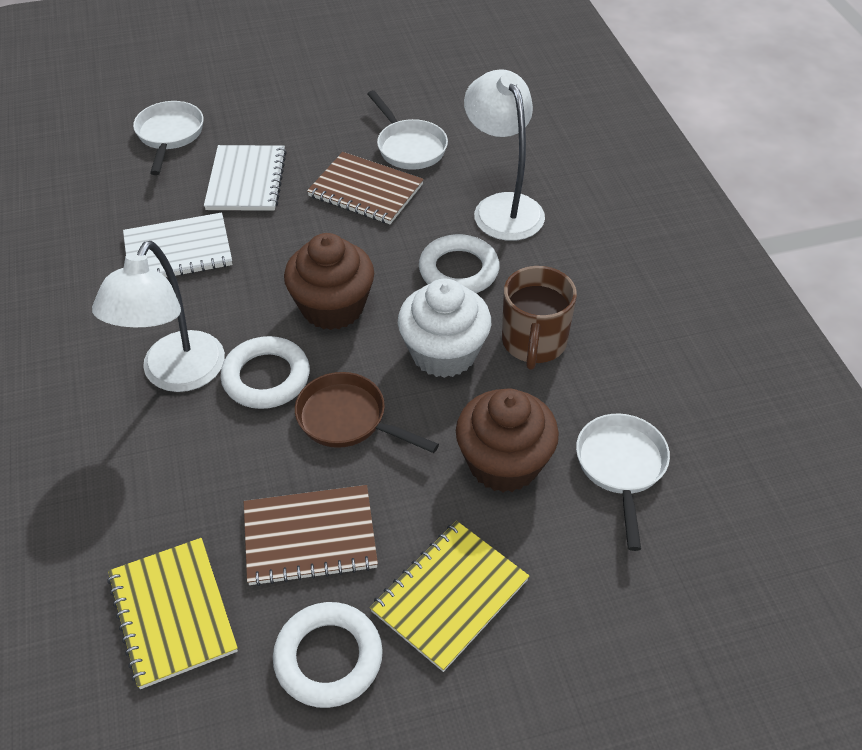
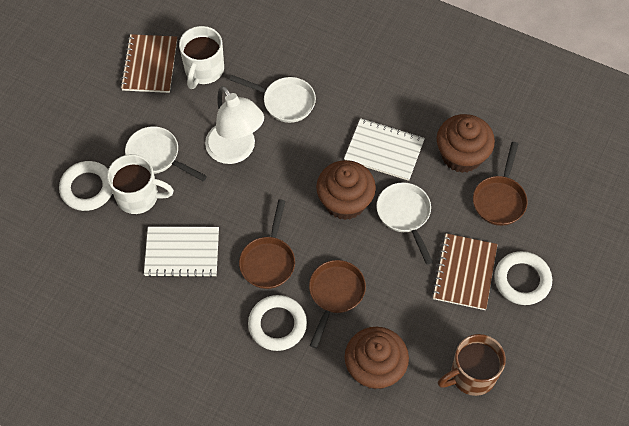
brown cupcake: [284,233,374,330] [456,388,559,492] = 2 -> [316,160,376,220] [345,327,409,390] [437,114,495,173] = 3
brown pan: [295,372,439,453] = 1 -> [239,199,295,289] [309,260,366,348] [473,142,528,226] = 3
white cupcake: [398,279,491,378] = 1 -> none = 0
white lamp: [92,241,225,392] [464,69,545,241] = 2 -> [205,86,264,164] = 1
white mug: none = 0 -> [107,154,174,214] [179,26,224,89] = 2
yellow notebook: [107,538,238,689] [370,521,529,672] = 2 -> none = 0

